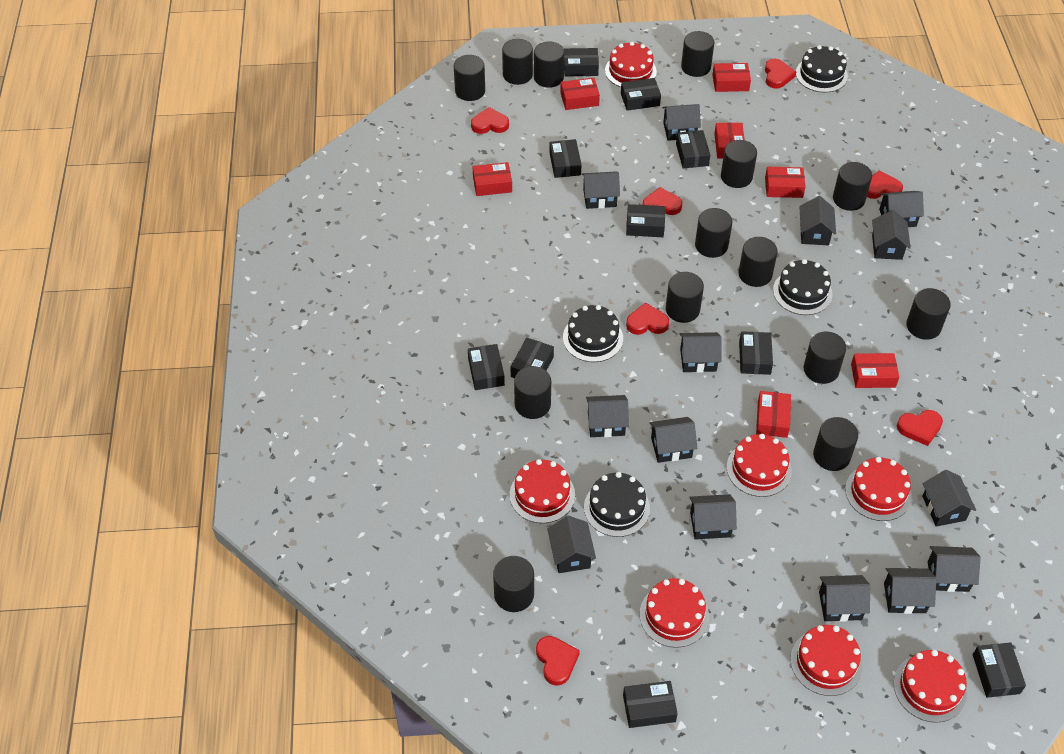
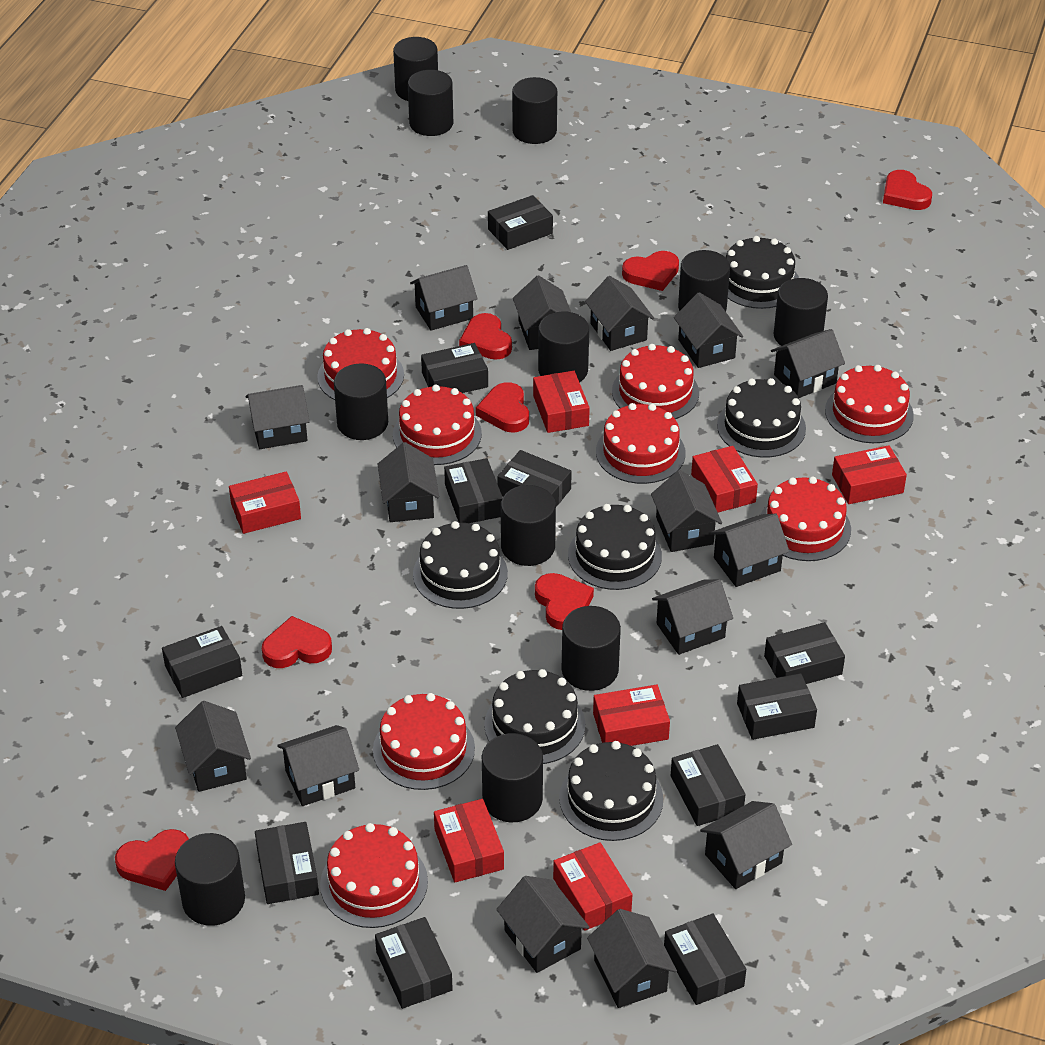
black box: [468,344,505,390] [511,337,554,378] [549,139,582,178] [564,48,599,76] [621,78,661,111] [623,681,678,728] [626,204,665,237] [676,130,710,168] [739,331,773,375] [973,642,1026,698] = 10 -> [162,626,242,698] [255,822,319,904] [375,917,453,1009] [421,343,488,393] [444,458,503,523] [488,195,553,250] [497,450,572,507] [664,913,746,1005] [671,744,746,826] [737,673,817,740] [764,622,845,684] = 11
black cake: [563,305,623,362] [584,472,650,537] [773,259,832,315] [796,45,848,93] = 4 -> [413,521,508,609] [484,669,585,764] [559,741,663,841] [568,504,662,590] [717,378,806,458] [726,236,799,309] = 6
black cylinder: [454,55,485,101] [493,556,534,612] [502,39,533,85] [514,366,551,419] [534,41,565,88] [666,272,704,323] [681,31,714,77] [695,208,733,258] [721,140,757,188] [738,237,778,287] [804,331,846,384] [813,417,858,471] [833,162,872,211] [906,288,951,340] = 14 -> [175,833,245,926] [334,363,388,440] [393,37,438,101] [408,70,453,136] [482,733,543,822] [501,485,556,566] [512,77,557,144] [538,312,589,382] [562,606,621,691] [678,250,730,311] [774,278,828,346] = 11
black house: [547,516,596,573] [582,171,620,209] [586,395,629,437] [650,417,697,463] [662,104,701,141] [680,332,722,373] [689,494,737,539] [799,196,836,245] [819,575,870,622] [872,210,911,260] [879,191,924,227] [884,568,936,614] [922,470,976,527] [928,546,981,592] = 14 -> [175,701,251,792] [246,385,310,449] [277,725,359,806] [378,442,439,522] [410,265,478,331] [496,876,590,973] [513,275,571,350] [585,276,654,351] [587,909,677,1008] [651,470,722,552] [652,579,733,655] [674,292,743,368] [700,801,792,889] [710,514,789,587] [771,329,845,398] = 15
red cake: [510,459,575,523] [605,42,657,87] [640,578,709,648] [727,434,792,497] [790,625,862,696] [845,457,912,521] [894,650,967,723] = 7 -> [317,328,404,400] [320,823,428,928] [373,693,475,790] [393,385,482,465] [596,403,686,484] [612,344,699,419] [760,477,851,561] [825,365,914,443] = 8

